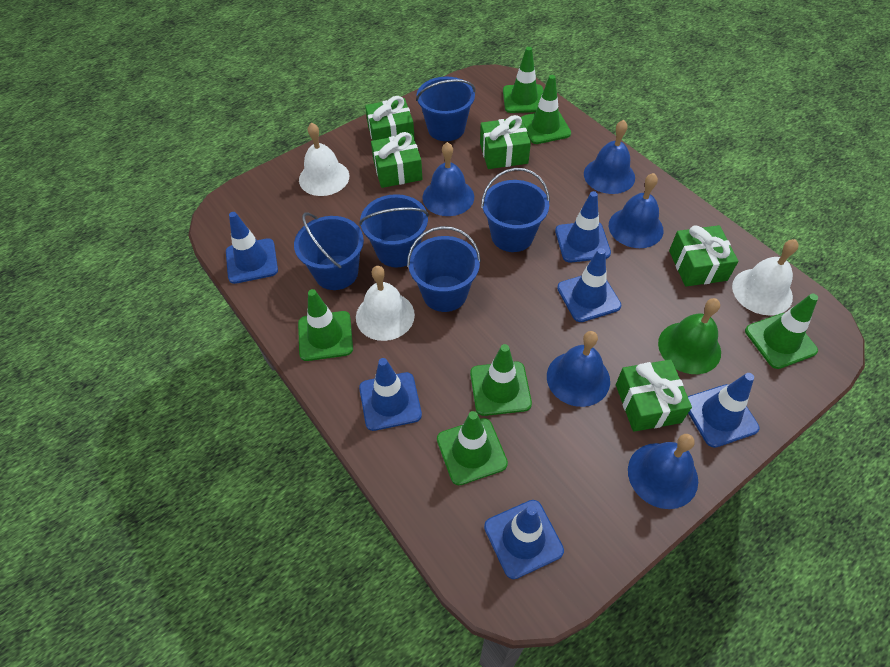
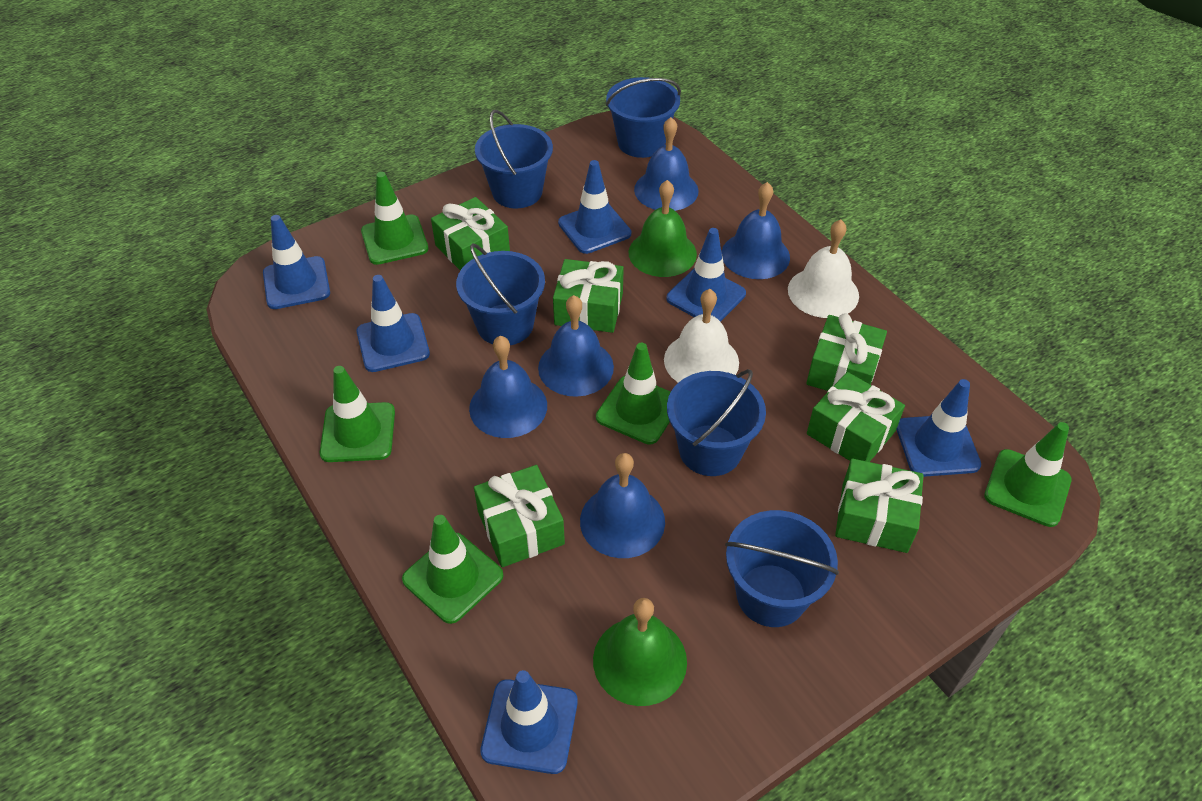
green bell: [658,298,721,374] = 1 -> [593,598,687,706] [629,180,697,277] = 2
green gift: [365,96,415,141] [371,132,422,188] [480,115,531,169] [616,359,692,432] [669,225,738,287] = 5 -> [431,197,510,270] [474,465,565,567] [553,259,624,333] [806,313,887,391] [807,372,905,462] [835,459,924,553] = 6
green traffic cone: [298,289,353,361] [437,411,508,485] [470,344,532,416] [503,47,543,113] [521,75,571,144] [745,294,818,369] = 6 -> [320,366,395,462] [361,172,429,265] [402,515,504,624] [596,343,671,445] [984,422,1072,527] = 5
white bell: [299,122,349,196] [356,266,415,341] [732,239,799,315] = 3 -> [664,289,739,383] [788,220,859,318] = 2

